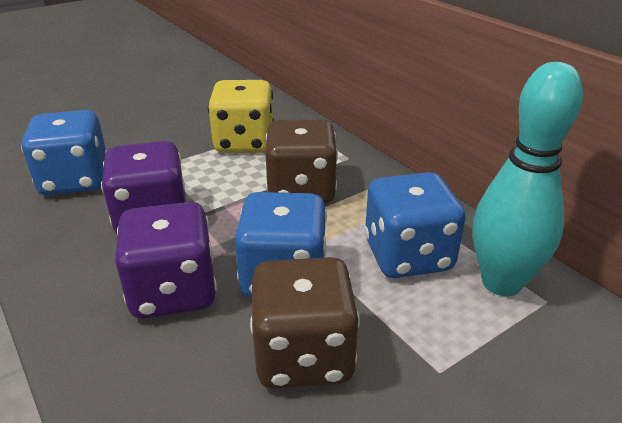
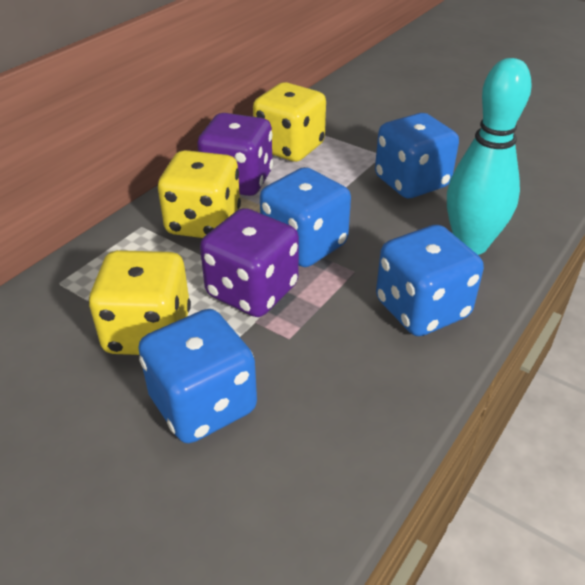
blue dice: [21,110,107,196] [235,192,327,298] [364,172,466,278] = 3 -> [138,309,257,443] [260,167,351,267] [375,113,459,198] [376,225,484,336] = 4
brown dice: [250,257,360,388] [265,120,338,204] = 2 -> none = 0
yellow dice: [208,80,274,153] = 1 -> [89,250,191,355] [158,150,241,238] [253,82,326,162] = 3

